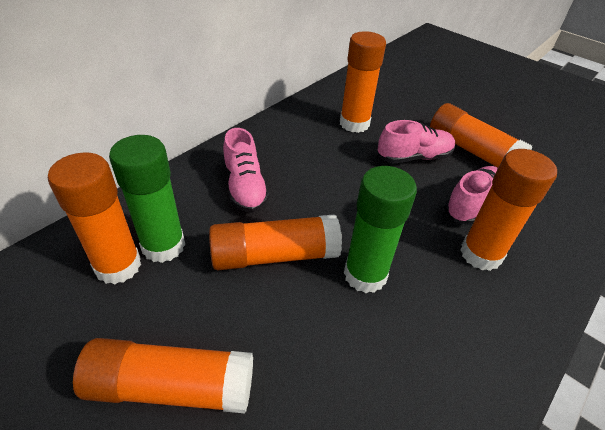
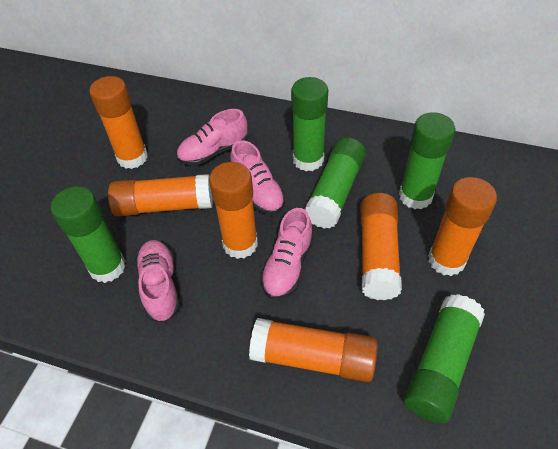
green glue stick: [109,135,185,263] [344,166,417,293] = 2 -> [51,186,126,283] [291,77,328,172] [304,137,366,228] [399,112,455,209] [404,294,485,423] = 5
pink shoe: [223,128,269,213] [378,120,456,164] [444,166,498,225] = 3 -> [135,240,180,323] [177,109,248,165] [230,140,285,215] [260,208,314,299] = 4

